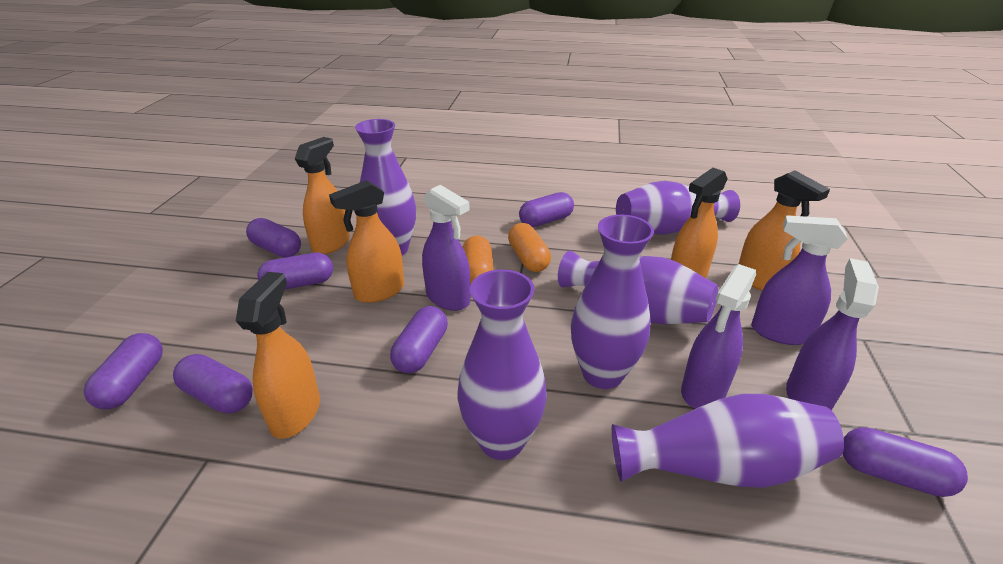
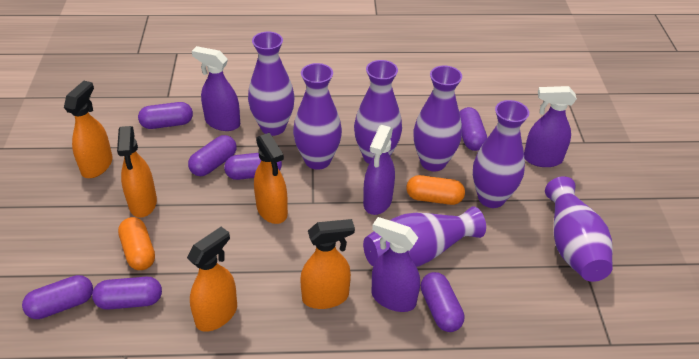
purple vase: [355,119,416,256] [457,269,547,460] [558,251,718,324] [571,215,654,389] [612,394,844,488] [616,181,740,235] = 6 -> [248,32,295,136] [293,63,342,170] [354,60,402,164] [363,206,486,267] [413,66,462,171] [473,100,529,208] [545,176,613,282] = 7

